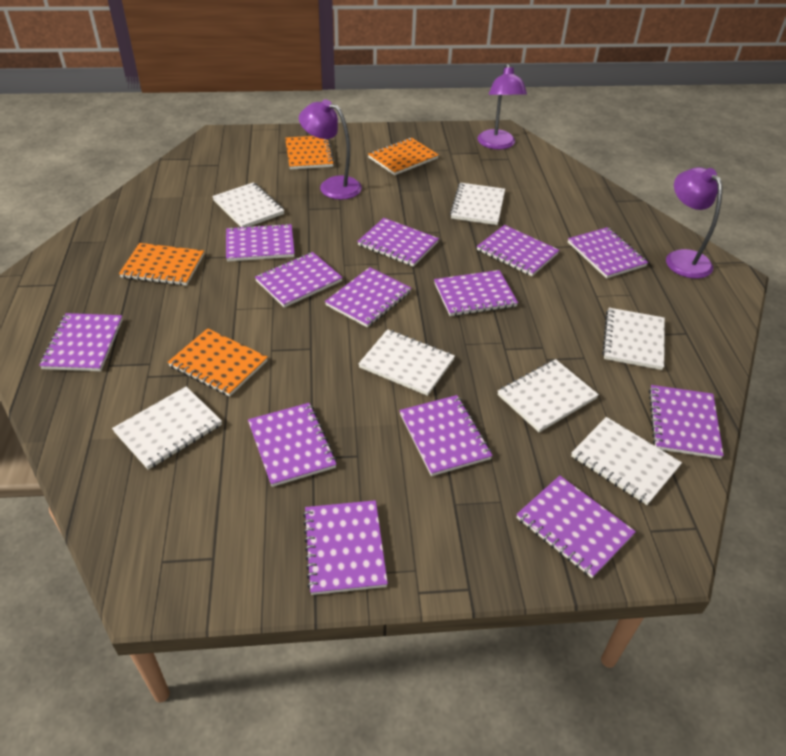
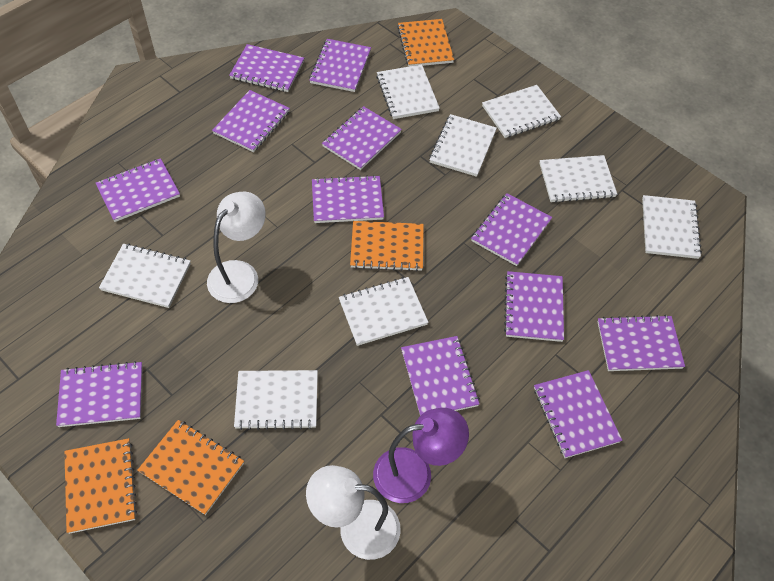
purple lamp: [299,99,362,200] [478,63,527,150] [666,167,722,279] = 3 -> [373,408,469,503] = 1
purple notebook: [39,313,123,371] [226,223,295,262] [248,403,337,487] [255,252,343,308] [303,500,388,595] [325,267,411,328] [357,218,439,267] [399,395,493,476] [434,270,518,316] [477,225,559,276] [516,475,636,578] [568,227,648,278] [649,385,724,459] = 13 -> [56,361,142,427] [96,158,180,222] [212,90,290,152] [229,44,304,92] [309,39,371,92] [312,175,384,223] [322,106,402,170] [401,336,480,416] [471,193,552,266] [504,271,564,342] [534,370,622,458] [597,315,685,371] = 12
white lamp: none = 0 -> [207,192,266,303] [306,465,401,560] = 2
white notebook: [112,386,222,470] [212,182,285,227] [358,329,455,396] [450,183,505,225] [498,359,599,432] [571,417,682,505] [602,308,665,370] = 7 -> [99,244,191,308] [234,370,318,430] [339,277,428,346] [376,64,440,119] [429,114,497,177] [482,85,561,138] [539,155,617,203] [642,195,702,259] = 8

